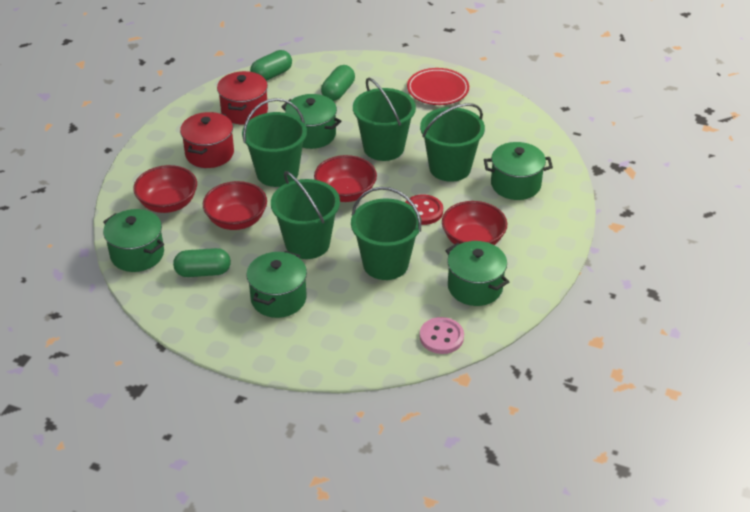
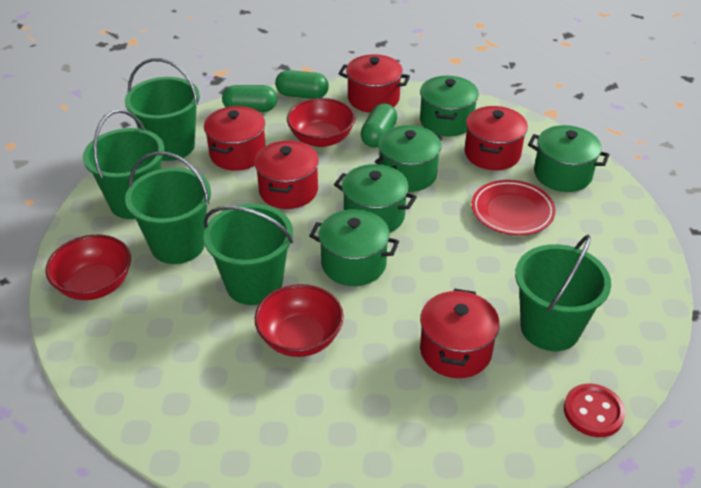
pink button: [420,317,464,354] = 1 -> none = 0
red bowl: [133,165,197,213] [203,181,267,230] [314,155,377,202] [442,201,507,245] = 4 -> [46,235,131,300] [255,284,344,357] [287,98,355,147] = 3
red pot: [180,112,234,168] [217,71,268,125] = 2 -> [204,106,266,171] [254,140,319,209] [338,54,410,113] [420,288,500,378] [464,106,528,170] = 5

